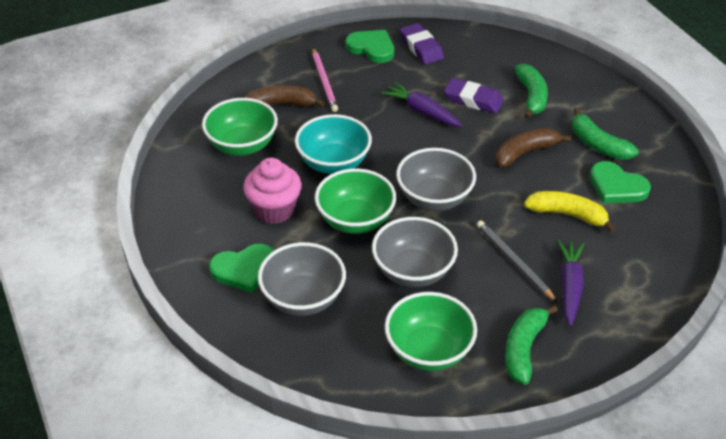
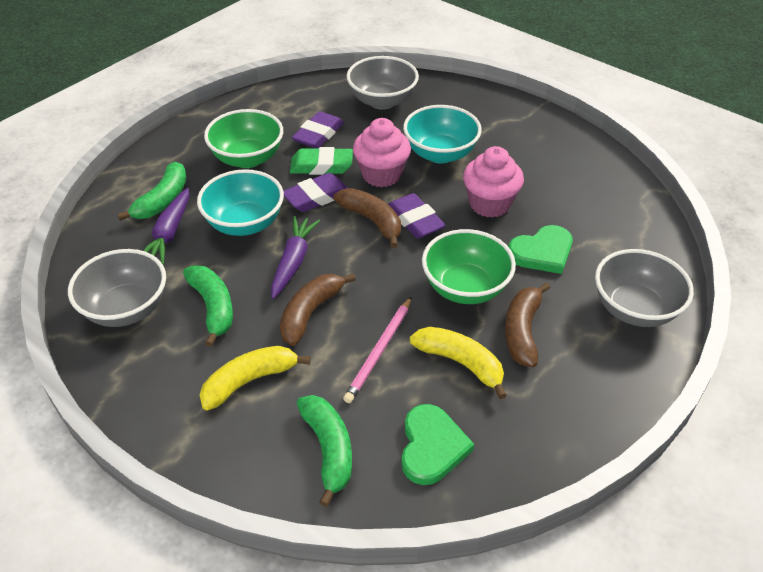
brown banana: [244,85,325,107] [496,128,571,168] = 2 -> [280,273,356,346] [333,188,401,248] [505,282,550,367] = 3
green bowl: [202,98,278,156] [315,168,396,234] [385,292,477,371] = 3 -> [204,109,283,168] [422,229,516,304] = 2
green eraser: none = 0 -> [290,147,353,175] = 1
green heart: [209,244,274,293] [346,30,394,63] [590,161,651,204] = 3 -> [401,404,474,485] [508,225,573,274] = 2
grey pencil: [477,220,558,303] = 1 -> none = 0
pink cupcake: [243,158,302,224] = 1 -> [353,118,411,187] [463,146,524,218] = 2
purple eraser: [400,23,444,65] [444,78,504,113] = 2 -> [284,173,348,212] [292,111,344,149] [388,193,446,238] = 3
turquoise bowl: [295,114,372,174] = 1 -> [197,169,284,236] [403,105,482,163] = 2
yellow banana: [524,191,616,233] = 1 -> [200,346,311,410] [410,327,507,399] = 2

